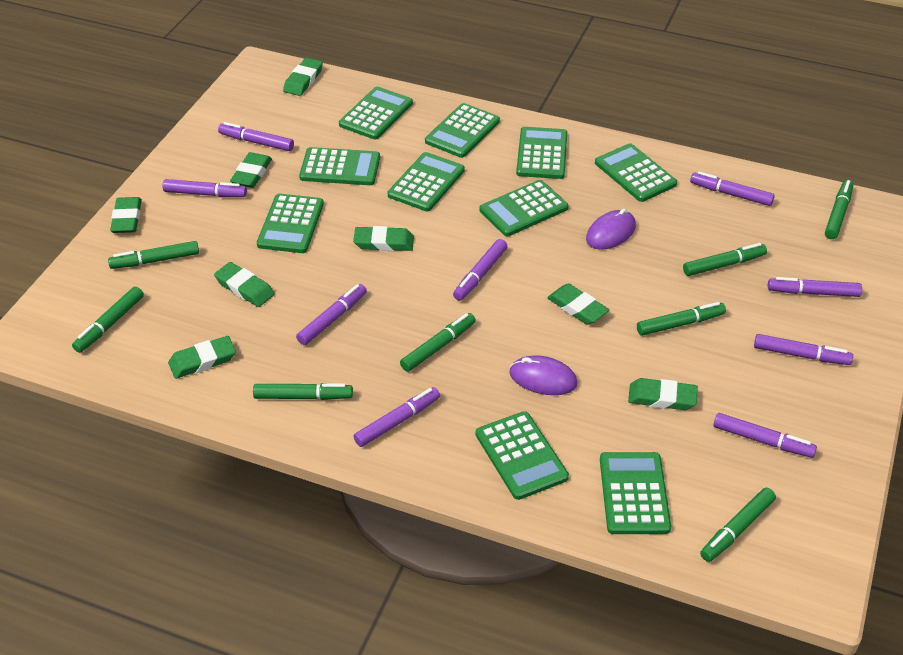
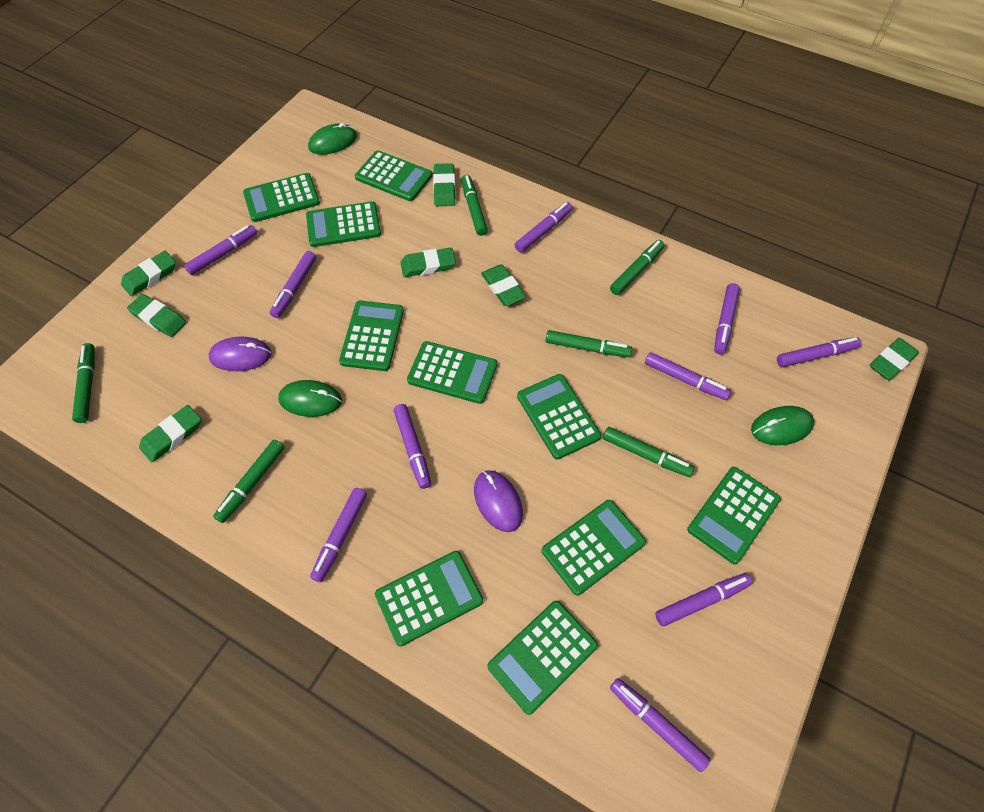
green eraser: [110,197,142,233] [168,336,236,379] [214,262,275,307] [230,152,272,188] [283,58,323,96] [353,226,414,251] [547,283,609,325] [628,378,698,410] = 8 -> [121,251,176,296] [127,294,186,337] [139,405,201,462] [400,248,456,277] [433,163,456,206] [481,264,526,306] [870,338,919,380] = 7
green marker: [72,286,144,353] [108,241,199,269] [253,383,353,400] [400,313,476,372] [637,302,726,336] [683,243,767,276] [700,488,776,562] [825,180,853,239] = 8 -> [72,343,95,423] [213,440,284,523] [461,175,488,236] [545,330,632,357] [603,427,694,477] [610,240,665,295] = 6
green mouse: none = 0 -> [278,380,342,417] [308,123,357,155] [751,406,814,445] = 3
purple marker: [162,179,247,197] [218,122,294,151] [296,284,367,345] [353,387,440,447] [453,239,508,301] [690,171,775,206] [713,413,817,458] [754,334,853,365] [768,277,862,297] = 9 -> [184,225,257,275] [270,251,316,318] [310,488,367,582] [394,404,431,489] [515,202,573,252] [610,678,710,772] [645,352,731,400] [655,573,752,627] [714,283,740,354] [777,337,861,367] = 10

